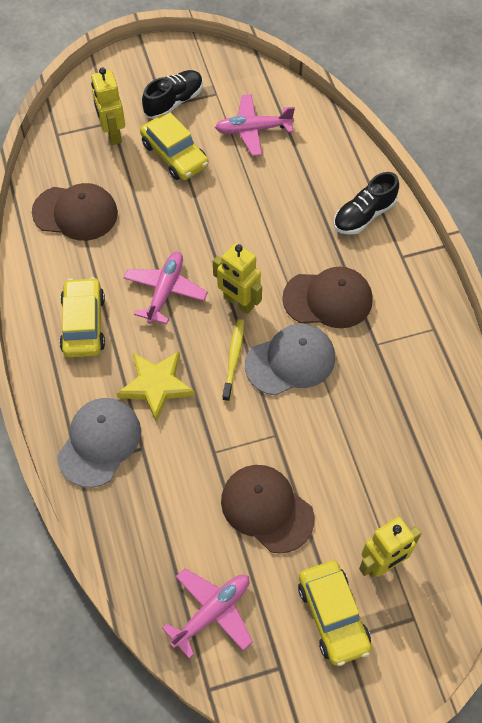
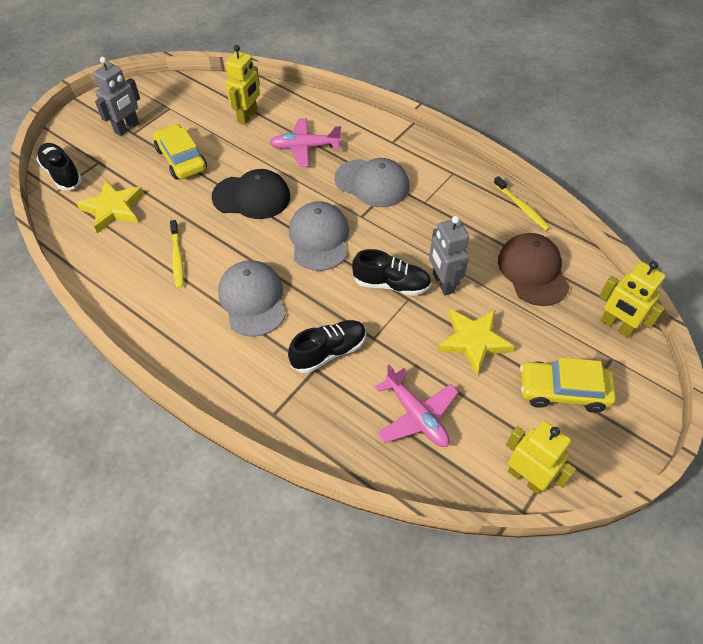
black cap: none = 0 -> [212,169,290,219] = 1
black shoe: [142,70,203,119] [334,172,399,235] = 2 -> [36,143,82,190] [288,320,366,373] [352,249,432,296] = 3
brown cap: [32,183,118,241] [221,465,314,554] [282,267,373,328] = 3 -> [498,233,570,306] = 1
grey cap: [57,398,141,488] [245,324,335,396] = 2 -> [218,260,286,337] [289,201,349,271] [334,158,409,207] = 3
grey robot: none = 0 -> [93,57,140,136] [429,216,469,295] = 2
pink plane: [124,252,208,324] [162,568,253,659] [215,94,295,156] = 3 -> [269,118,342,167] [375,364,458,447] = 2
yellow car: [59,277,105,357] [140,112,209,180] [298,561,372,666] = 3 -> [153,124,207,179] [520,357,616,413] = 2
yellow star: [117,352,195,422] = 1 -> [76,180,144,233] [437,309,515,375] = 2
yellow toothbrush: [222,319,244,401] = 1 -> [170,220,184,288] [493,176,551,231] = 2

